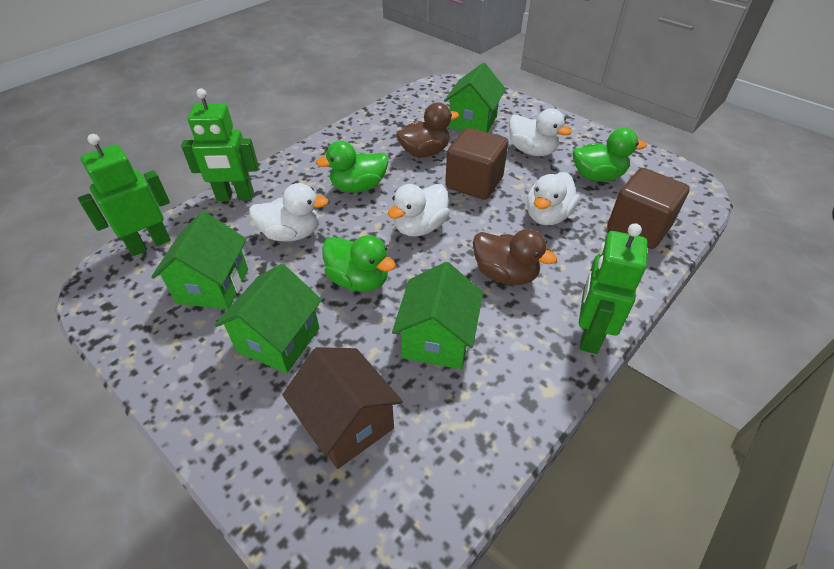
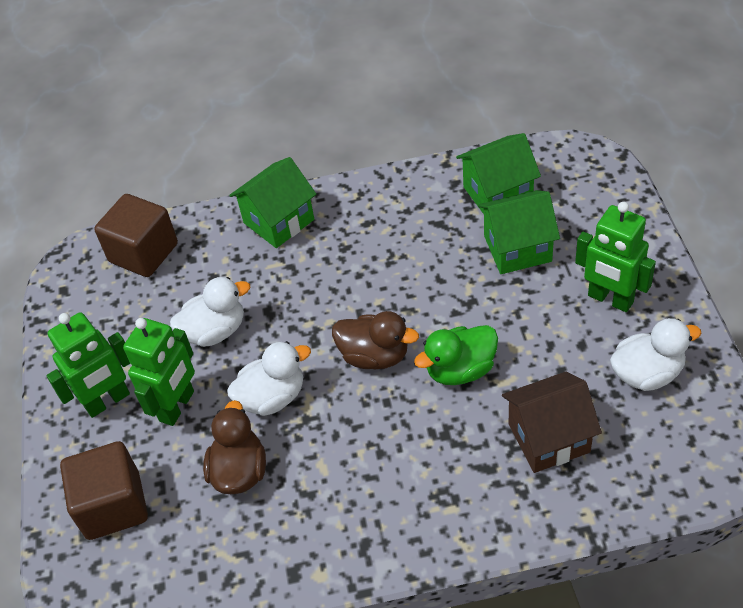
green duck: [316,141,388,192] [322,235,396,292] [573,128,647,182] = 3 -> [414,325,498,385] = 1
green house: [151,211,248,309] [215,264,322,373] [392,262,483,369] [444,63,506,133] = 4 -> [229,157,316,248] [456,133,541,214] [478,190,560,274] = 3
white duck: [249,183,329,242] [388,184,450,237] [509,108,572,156] [527,172,579,225] = 4 -> [170,277,250,347] [227,341,311,416] [610,318,701,391] = 3

